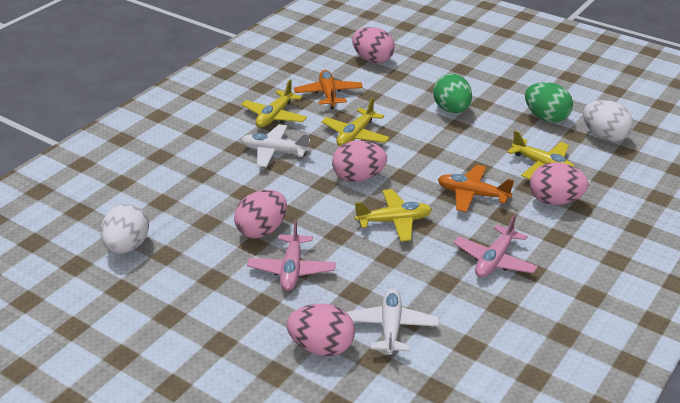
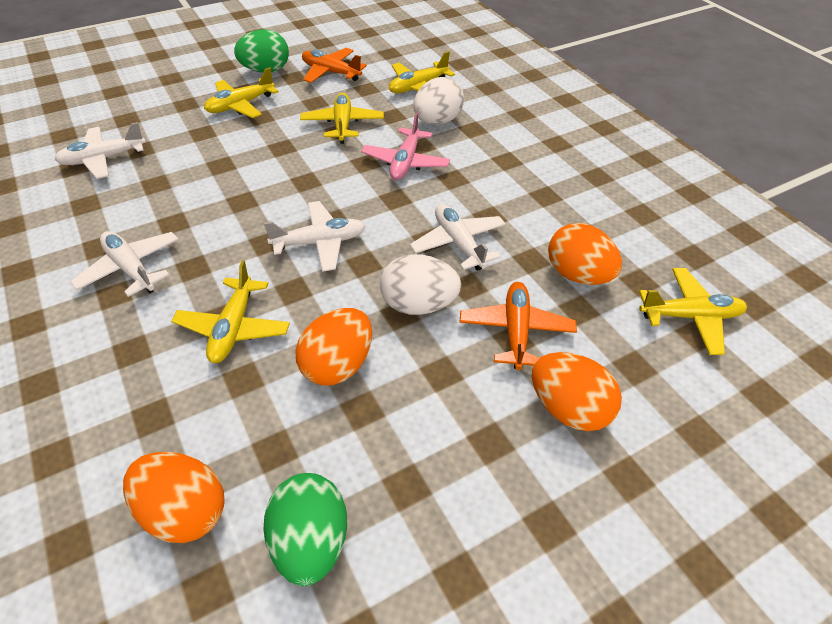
orange egg: none = 0 -> [123,452,225,543] [295,308,372,386] [532,352,622,431] [548,223,622,285] = 4
pink egg: [234,190,287,239] [287,304,355,356] [332,140,387,182] [352,27,395,63] [530,163,589,205] = 5 -> none = 0
pink plane: [247,220,336,291] [453,214,538,278] = 2 -> [361,112,450,180] = 1
white plane: [241,124,310,168] [346,288,439,356] = 2 -> [54,122,146,179] [70,231,179,297] [264,201,366,272] [410,204,506,271] = 4
yellow plane: [241,79,307,128] [322,98,390,146] [355,189,432,242] [507,131,575,180] = 4 -> [171,260,290,363] [204,67,279,118] [300,93,384,144] [389,51,455,93] [639,268,747,355] = 5

